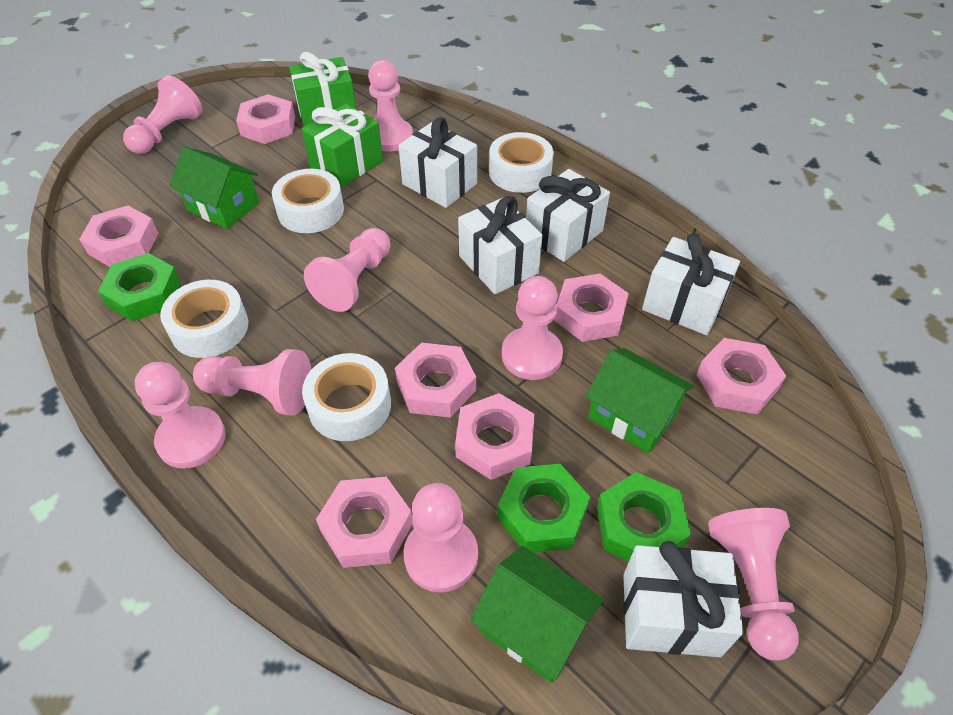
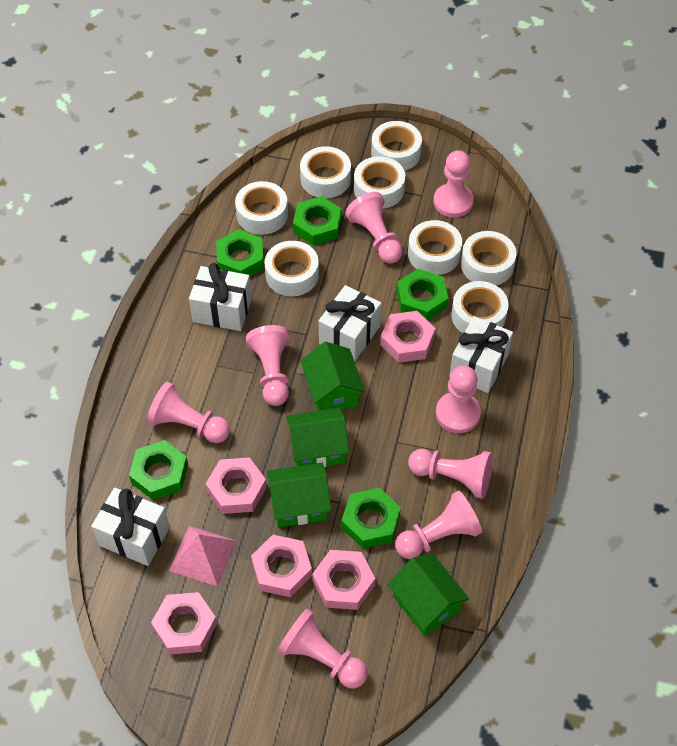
green gift: [289,52,356,127] [301,104,383,188] = 2 -> none = 0
green house: [169,146,259,229] [470,546,604,683] [586,348,694,454] = 3 -> [267,463,331,527] [286,408,349,467] [301,342,365,411] [388,554,469,636] = 4
green nut: [98,253,181,321] [497,464,590,552] [597,472,691,561] = 3 -> [129,440,188,500] [216,229,264,276] [293,196,342,246] [341,488,401,548] [397,269,448,321] = 5
pink nut: [79,206,158,267] [236,94,295,144] [316,477,413,568] [395,343,476,418] [455,393,534,480] [554,273,629,342] [697,338,786,415] = 7 -> [151,592,217,655] [206,457,267,514] [251,535,312,597] [312,550,375,610] [380,311,435,363] = 5
pink pyramid: none = 0 -> [169,526,237,587] = 1
white gift: [398,117,477,208] [458,196,543,295] [526,169,610,262] [623,541,743,657] [642,233,740,335] = 5 -> [91,488,170,566] [189,263,252,331] [319,285,381,362] [449,316,513,393] = 4
white tape: [160,280,248,358] [272,169,344,233] [302,353,391,441] [489,132,554,193] = 4 -> [235,181,288,235] [265,241,319,296] [300,146,351,198] [354,156,405,209] [371,121,422,171] [408,220,462,275] [451,281,509,333] [461,231,516,285] = 8

